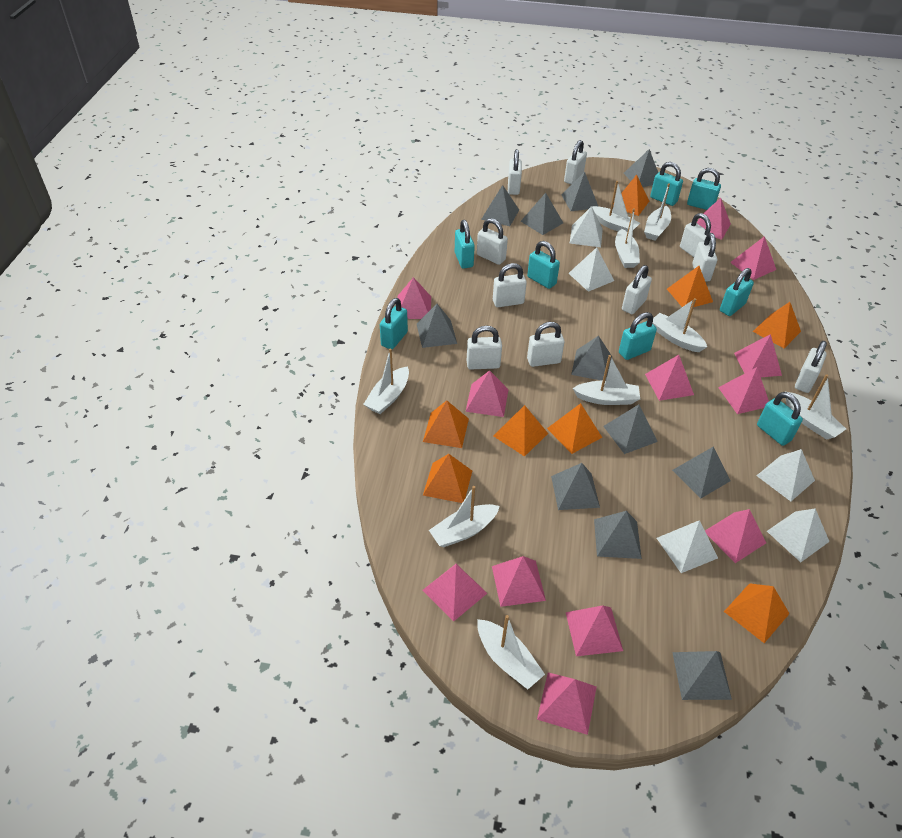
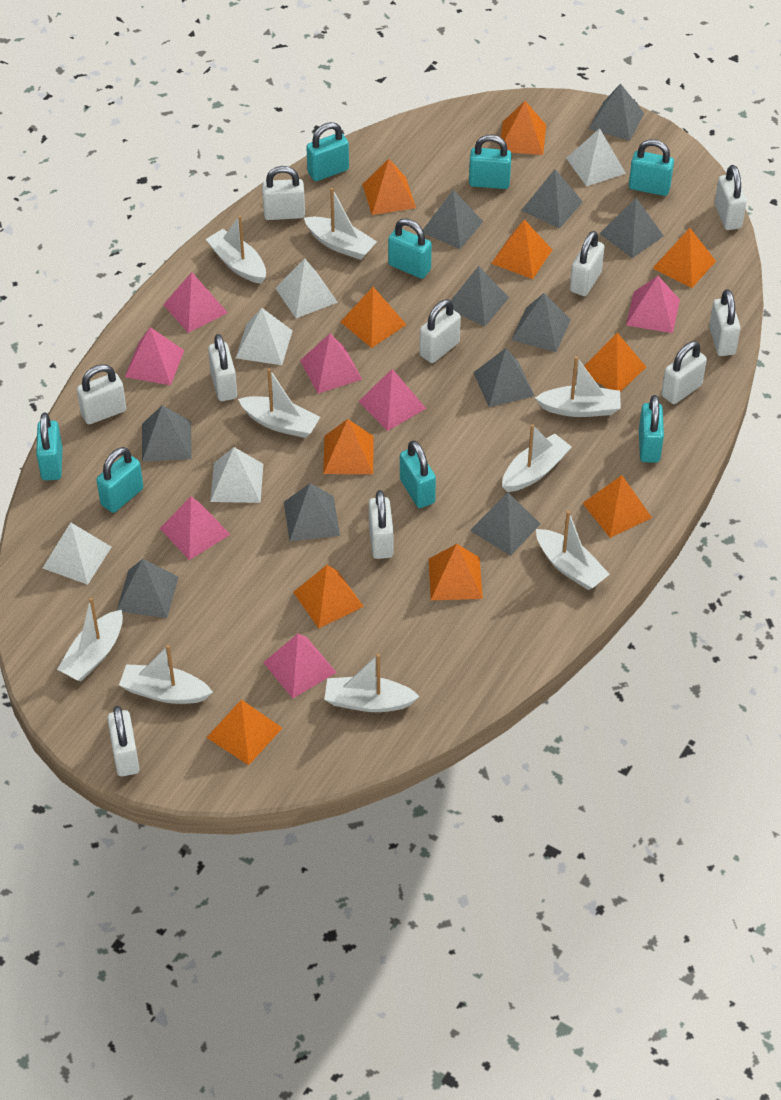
orange pyramid: [423,401,469,448] [423,454,472,503] [494,405,548,457] [547,403,602,454] [613,175,649,216] [667,266,713,307] [724,583,790,643] [753,302,801,348] = 8 -> [206,699,282,765] [293,565,364,628] [323,419,374,474] [341,287,407,348] [362,159,416,215] [429,544,483,600] [491,219,552,279] [499,101,546,155] [582,475,652,538] [584,333,646,392] [653,228,716,288] = 11
pink pyramid: [397,277,431,319] [423,564,487,622] [466,370,509,417] [492,556,546,607] [537,673,597,735] [566,605,623,656] [645,355,694,401] [697,198,731,240] [705,509,766,563] [718,367,769,414] [730,236,776,280] [734,334,782,377] = 12 -> [125,327,184,385] [160,496,231,560] [163,272,228,333] [263,634,337,698] [300,334,362,394] [358,369,426,431] [626,276,680,333] = 7

